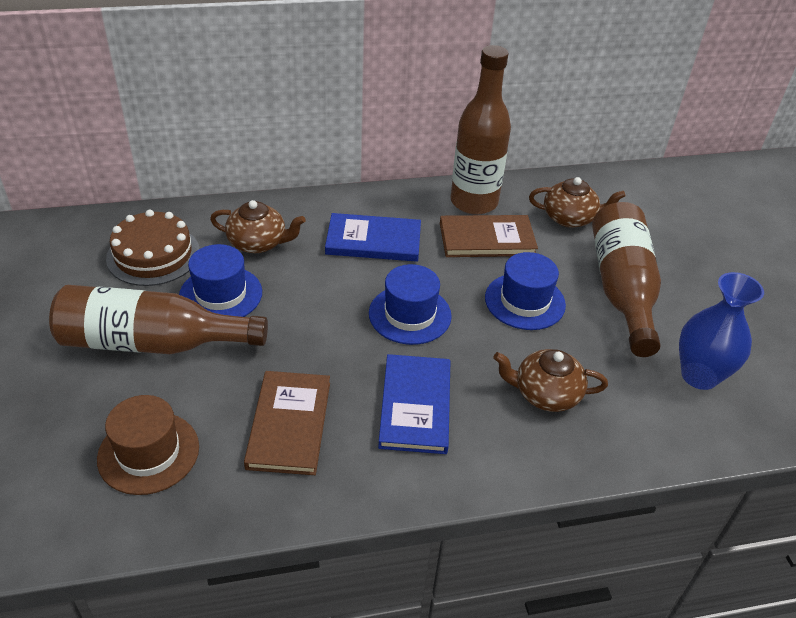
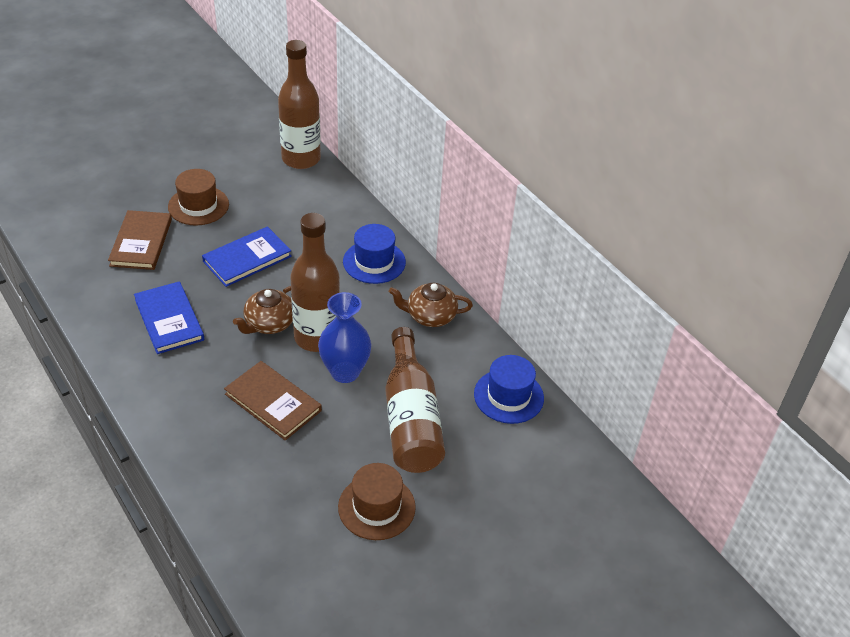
blue hat: [179,244,262,317] [369,264,452,345] [485,252,566,330] = 3 -> [343,224,406,284] [474,355,544,424] = 2
brown cake: [106,210,200,286] = 1 -> none = 0
brown hat: [97,395,199,495] = 1 -> [168,169,229,225] [338,463,416,540] = 2
brown teapot: [210,200,306,253] [493,349,608,412] [529,177,625,228] = 3 -> [233,286,293,334] [389,283,473,327] = 2

